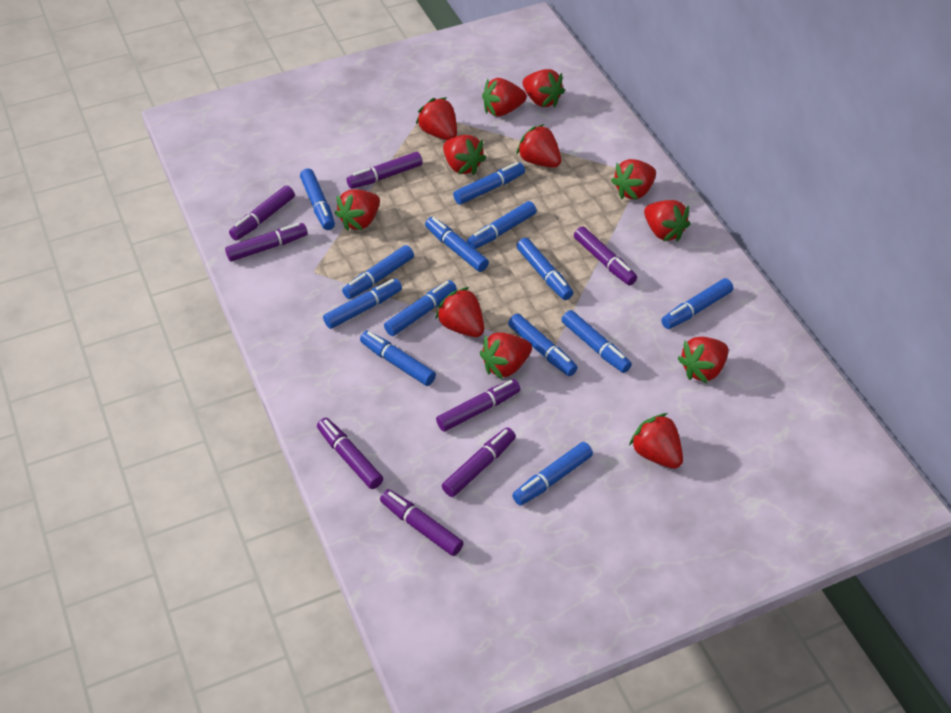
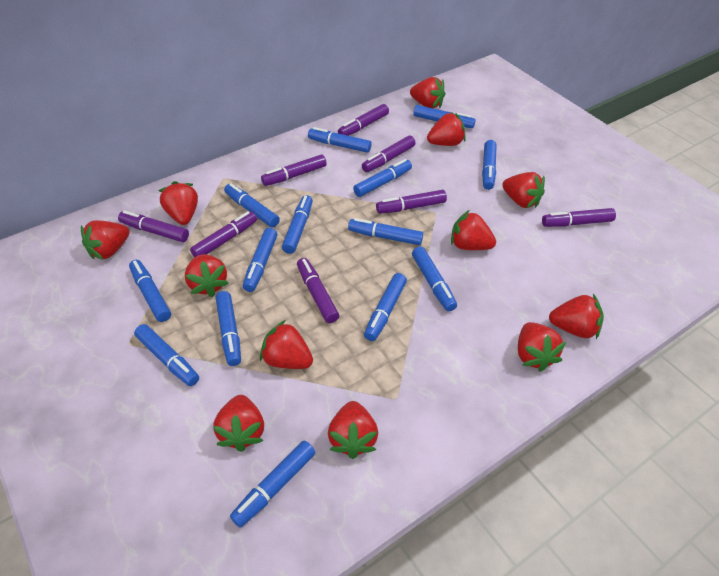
blue marker: [300,168,335,230] [323,279,402,329] [342,245,414,299] [360,331,436,386] [384,280,457,336] [425,217,489,272] [453,162,525,205] [467,201,537,249] [508,314,578,376] [512,442,593,506] [517,238,573,300] [562,310,632,373] [661,278,733,329] = 13 -> [129,260,171,322] [134,324,199,386] [216,291,241,366] [224,183,280,228] [230,441,315,528] [243,228,277,292] [282,195,313,254] [308,127,371,153] [348,218,423,245] [353,159,412,197] [364,273,407,341] [412,246,457,311] [413,105,476,128] [482,140,496,190] = 14

